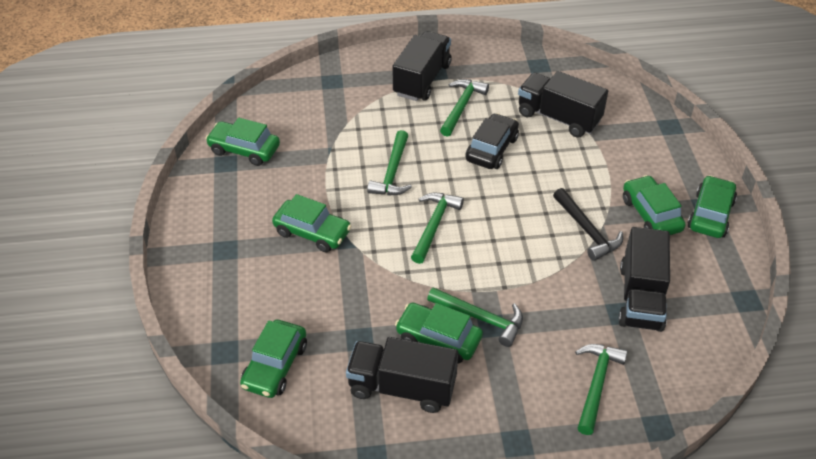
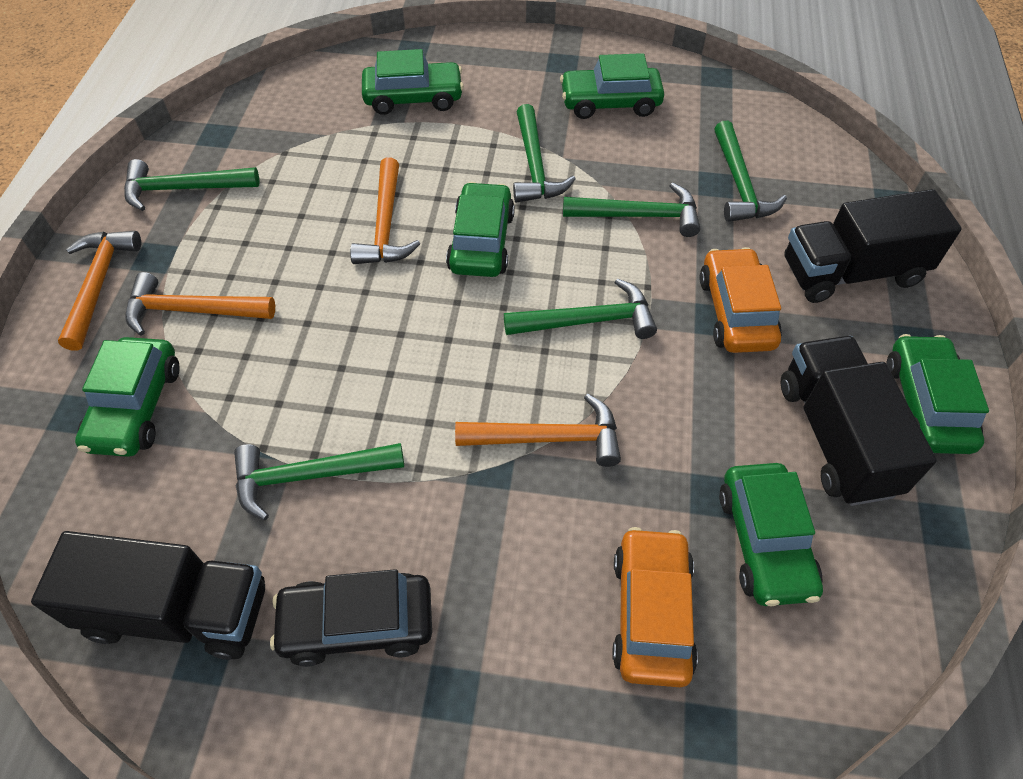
black hammer: [553,188,623,261] = 1 -> none = 0
black truck: [346,337,458,413] [392,31,451,101] [518,71,608,138] [618,227,670,332] = 4 -> [31,531,265,660] [781,336,937,506] [784,189,962,303] = 3
green hammer: [367,130,412,195] [411,193,464,264] [427,287,523,347] [440,79,489,137] [575,344,628,435] = 5 -> [124,159,259,211] [234,443,404,520] [504,279,657,339] [513,104,576,203] [563,182,700,237] [714,120,787,222] = 6
orange car: none = 0 -> [612,527,698,687] [700,247,782,353] = 2
orange hammer: none = 0 -> [58,231,141,351] [125,272,275,336] [350,157,420,264] [455,394,621,467] = 4

